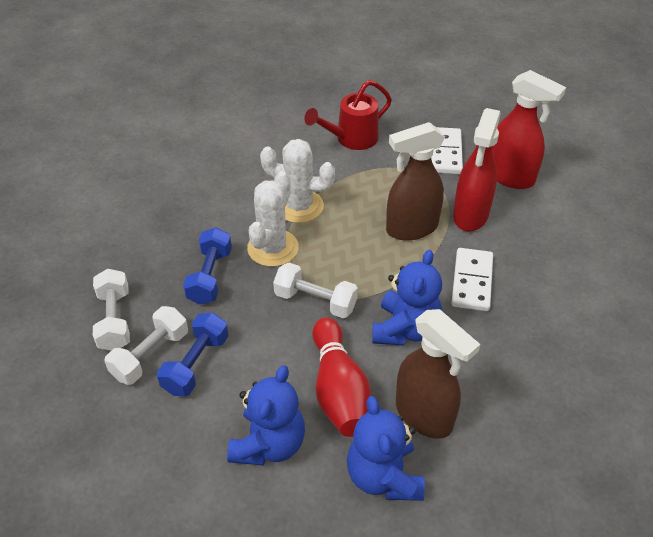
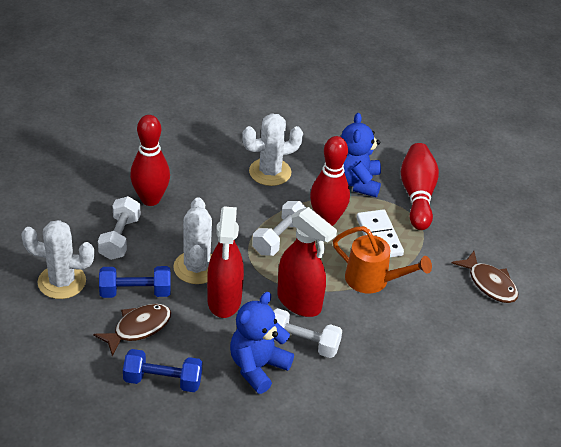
blue teddy bear: [227,365,305,465] [347,396,425,501] [372,250,442,346] = 3 -> [230,292,294,394] [341,113,381,197] = 2
brown fish: none = 0 -> [93,304,171,356] [452,251,518,303] = 2
brown spray bottle: [386,122,445,241] [396,309,480,439] = 2 -> none = 0
orange watering can: none = 0 -> [333,226,432,293] = 1
red bowling pin: [312,317,371,437] = 1 -> [130,115,170,206] [310,136,350,226] [401,143,439,230] = 3
red watering can: [304,80,392,150] = 1 -> none = 0
white cactus: [247,171,299,267] [260,139,335,223] = 2 -> [21,220,94,299] [173,197,212,284] [242,113,303,186] = 3
white domino: [431,127,463,174] [452,248,493,311] = 2 -> [356,209,404,258] = 1

